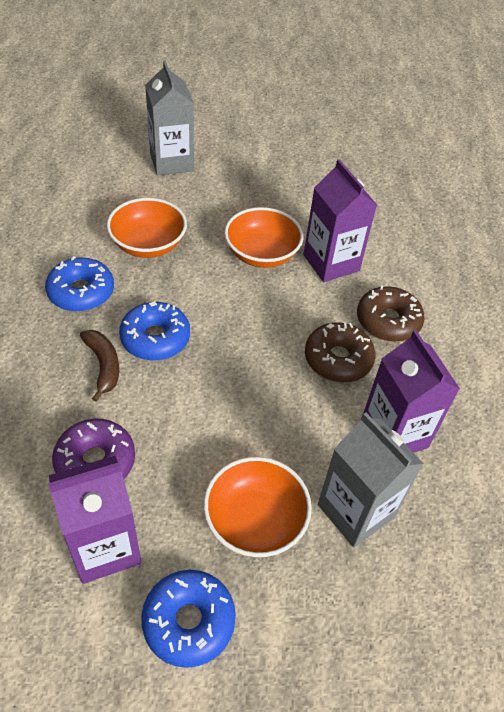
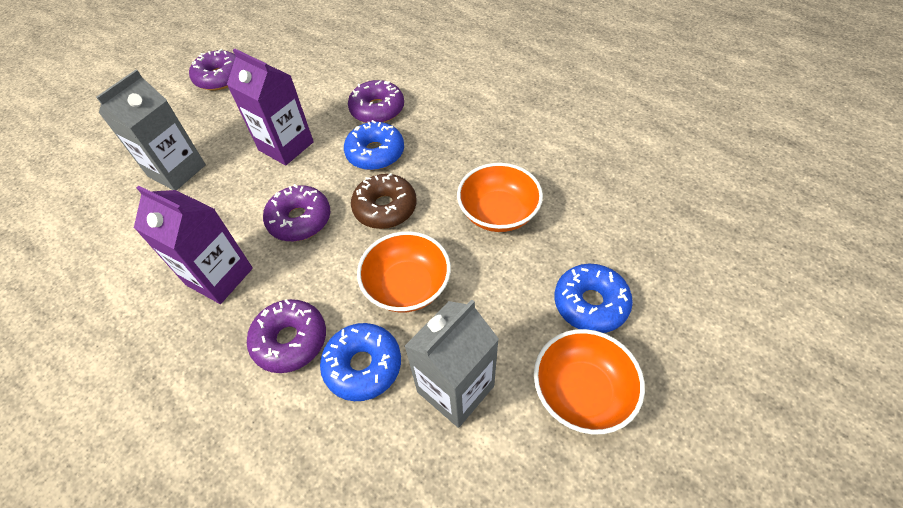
brown banana: [80,330,119,402] = 1 -> none = 0
brown donut: [305,322,376,382] [357,285,424,342] = 2 -> [351,173,417,229] = 1
purple carton: [48,456,141,584] [303,160,377,282] [361,330,460,453] = 3 -> [134,186,253,304] [227,48,314,166] = 2
purple donut: [52,418,135,479] = 1 -> [189,49,236,90] [247,299,326,373] [263,184,330,241] [348,80,404,123] = 4

